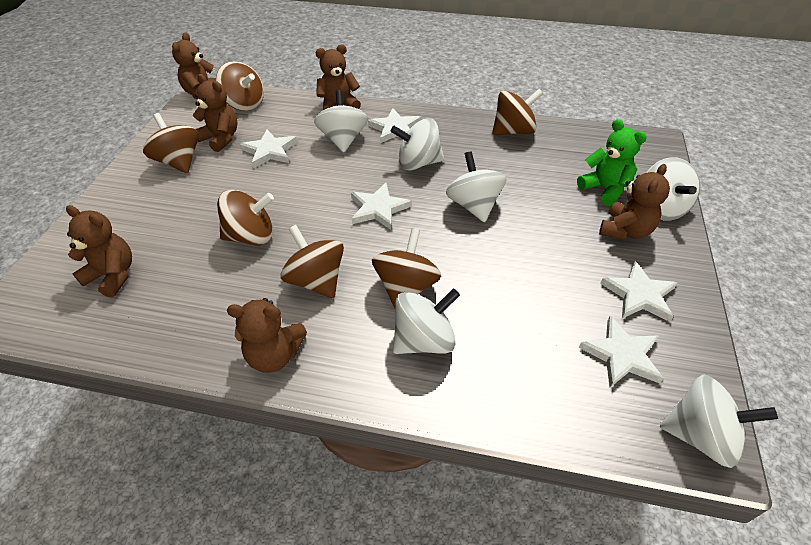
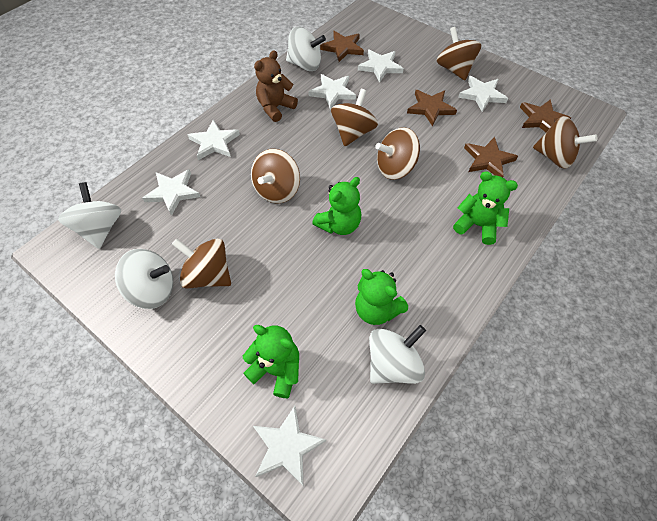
brown star: none = 0 -> [320,31,364,62] [407,90,457,126] [464,137,518,177] [520,99,571,132] = 4
brown teddy bear: [66,205,132,297] [172,32,216,99] [193,74,237,152] [227,298,307,373] [316,44,361,110] [599,164,670,240] = 6 -> [254,50,298,122] = 1
green teddy bear: [577,119,647,206] = 1 -> [243,325,299,398] [312,177,361,235] [355,269,408,325] [453,171,518,245] = 4
white spinning top: [314,90,368,152] [391,118,444,171] [393,288,460,354] [446,152,507,222] [646,157,700,220] [660,375,778,468] = 6 -> [58,182,121,249] [115,249,173,309] [286,27,326,71] [369,325,426,384] = 4
white star: [240,130,297,168] [351,183,412,230] [368,108,421,143] [579,316,664,387] [600,261,677,322] = 5 -> [142,169,200,216] [187,120,240,160] [253,406,326,485] [308,74,356,110] [358,49,404,83] [458,76,508,112] = 6

